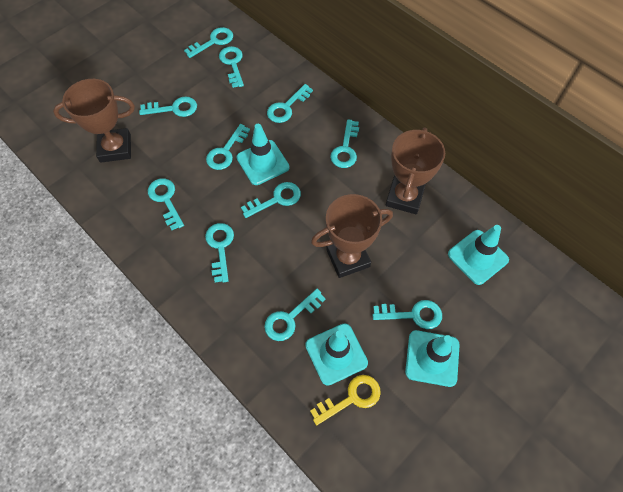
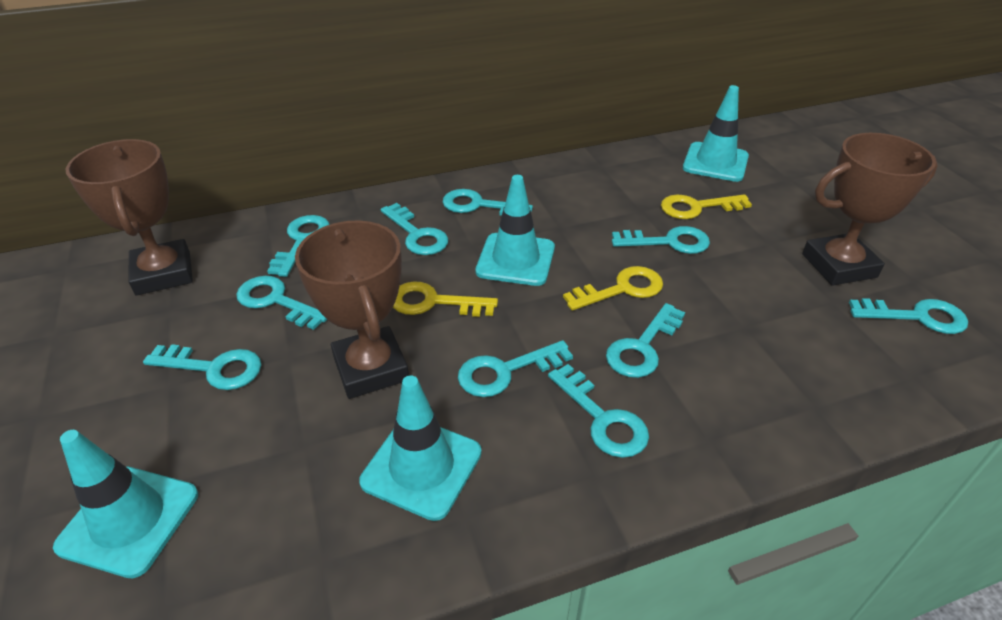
turquoise key: [139,96,197,117] [148,178,184,230] [184,27,233,58] [205,223,234,283] [206,124,250,170] [219,46,244,88] [241,182,301,218] [264,289,326,341] [267,84,313,123] [330,119,359,168] [372,300,442,329] = 11 -> [143,344,261,390] [236,276,327,330] [267,215,330,277] [381,203,448,255] [443,189,533,216] [458,340,573,397] [548,364,649,458] [606,303,685,378] [612,226,710,254] [849,298,968,334] = 10
yellow key: [310,375,381,425] = 1 -> [393,282,498,317] [563,266,663,311] [661,194,752,219] = 3

